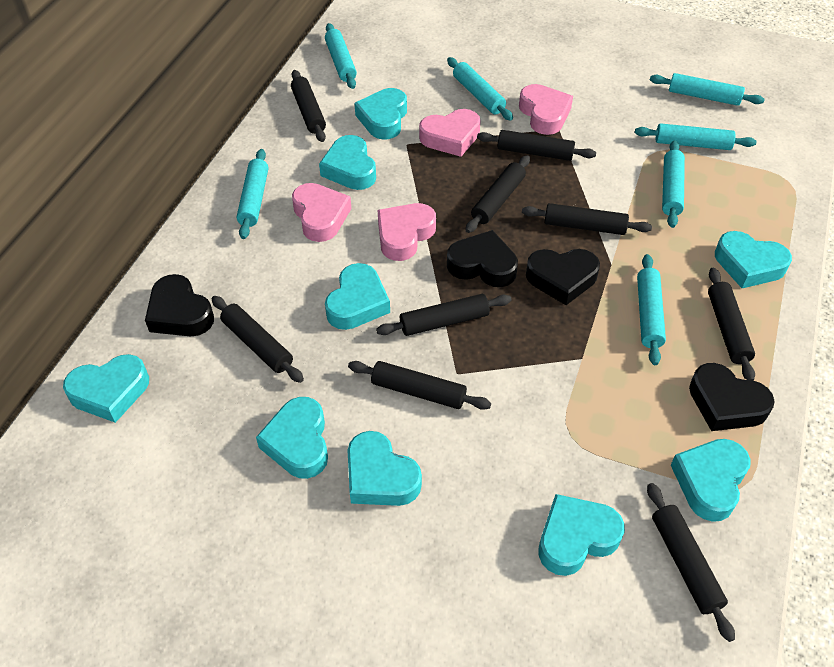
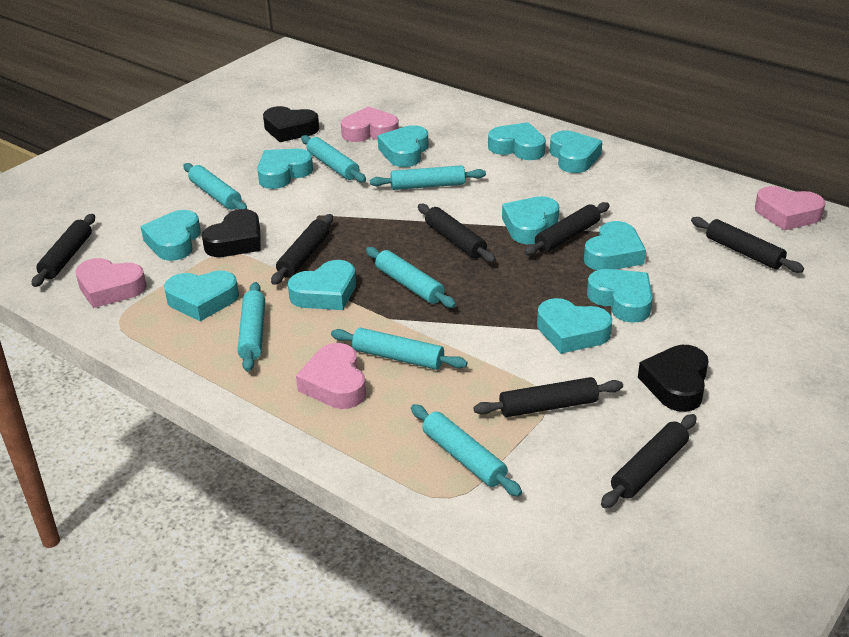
black heart: [145,274,214,336] [447,230,518,287] [526,249,600,305] [689,363,775,431] = 4 -> [202,209,261,257] [263,106,319,142] [638,345,709,412] = 3
black rolling pin: [211,296,304,383] [291,70,326,142] [348,361,491,410] [376,294,512,336] [466,155,530,233] [477,130,596,161] [522,203,652,235] [647,483,735,642] [708,268,755,381] = 9 -> [32,214,95,287] [271,214,333,285] [418,204,496,263] [474,377,623,417] [524,202,610,256] [601,414,697,508] [691,217,804,273] = 7
turquoise heart: [63,354,149,423] [256,397,328,479] [319,135,376,190] [325,263,390,330] [347,431,422,506] [355,88,407,139] [538,494,625,576] [671,439,751,522] [715,231,792,288] = 9 -> [141,210,201,261] [164,271,239,321] [257,149,313,189] [288,260,356,310] [378,125,428,167] [488,122,546,160] [502,196,559,244] [537,298,612,354] [550,130,602,173] [584,221,646,270] [587,269,653,323] = 11

